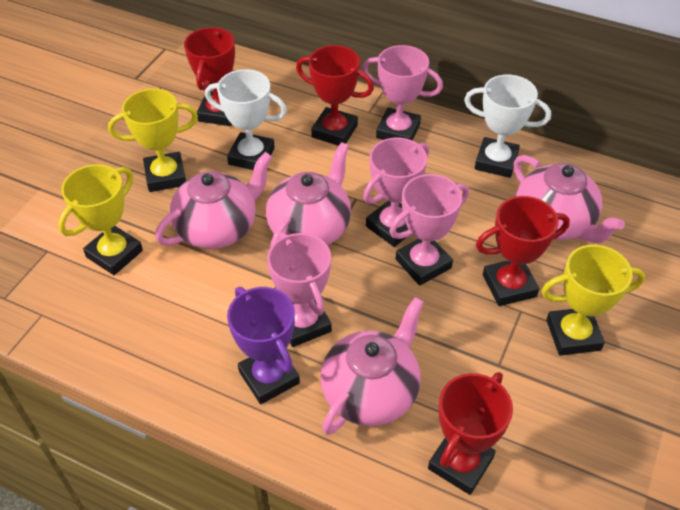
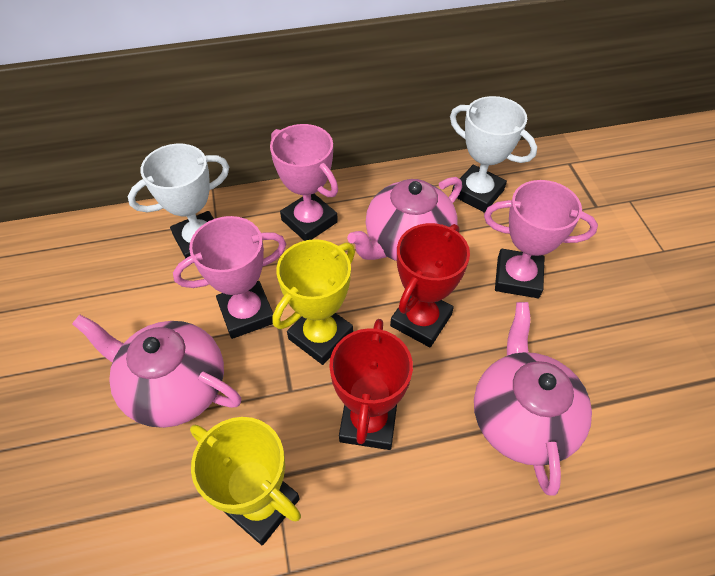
pink teapot: [155,152,273,249] [266,142,351,248] [320,297,424,435] [514,155,625,243] = 4 -> [72,315,241,428] [347,177,462,261] [474,302,592,495] = 3
pink trophy: [267,232,332,347] [362,45,443,141] [363,138,429,247] [389,174,469,286] = 4 -> [173,216,286,339] [270,124,338,241] [484,180,598,298] = 3
purple trophy: [227,287,300,404] = 1 -> none = 0
red trophy: [184,27,235,126] [296,45,374,145] [428,372,513,495] [476,196,570,306] = 4 -> [329,319,413,450] [390,223,470,347] = 2
yellow trophy: [58,164,143,275] [108,89,198,192] [541,245,645,356] = 3 -> [190,417,301,545] [272,239,355,365] = 2

